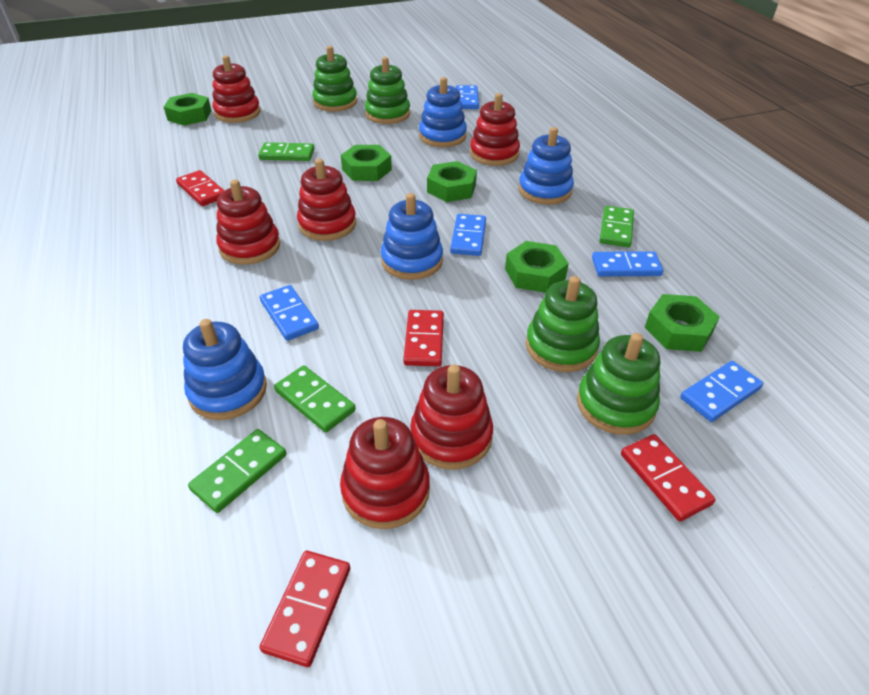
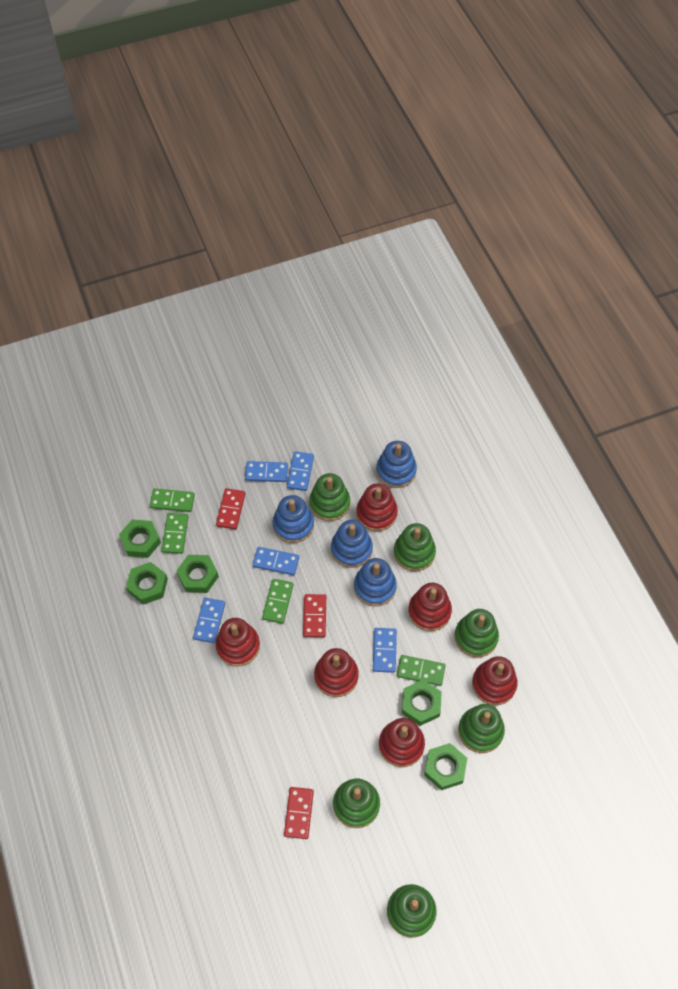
green stacking toy: [312,46,357,112] [365,57,410,124] [526,276,600,372] [577,333,660,435] = 4 -> [309,473,350,521] [333,779,380,828] [387,884,437,938] [394,523,436,571] [454,609,499,658] [458,704,505,753] = 6
red domino: [176,170,225,206] [259,551,350,667] [403,310,444,366] [621,434,716,521] = 4 -> [216,488,245,529] [284,787,314,839] [303,594,326,637] = 3

